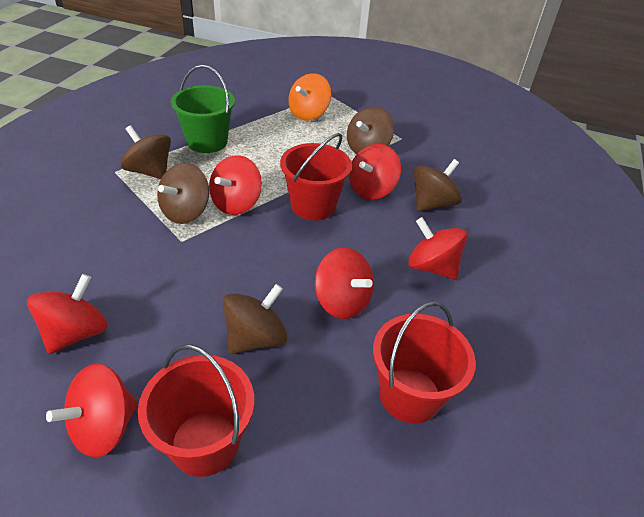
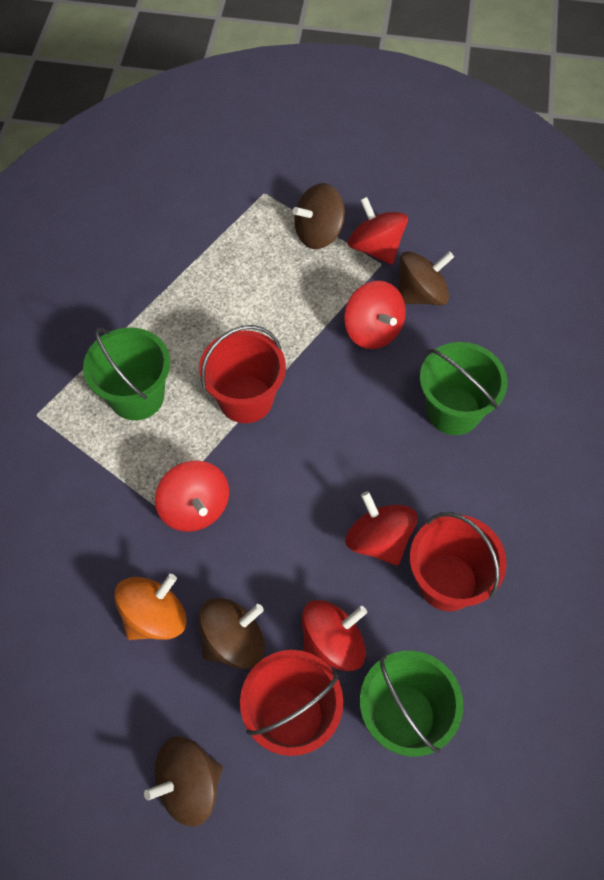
brown spinning top: [120,125,171,179] [157,163,209,224] [222,284,287,354] [347,106,394,154] [414,159,462,212] = 5 -> [144,736,223,827] [198,598,265,669] [292,183,345,249] [398,251,454,305] = 4
green bucket: [171,65,235,153] = 1 -> [83,327,170,421] [360,651,464,757] [420,342,507,435] = 3
red spinning top: [27,274,107,354] [46,364,138,457] [209,155,262,215] [315,247,374,319] [349,144,401,200] [408,217,467,280] = 6 -> [155,461,229,532] [302,600,367,671] [344,281,405,349] [345,491,417,565] [348,197,408,265] = 5

